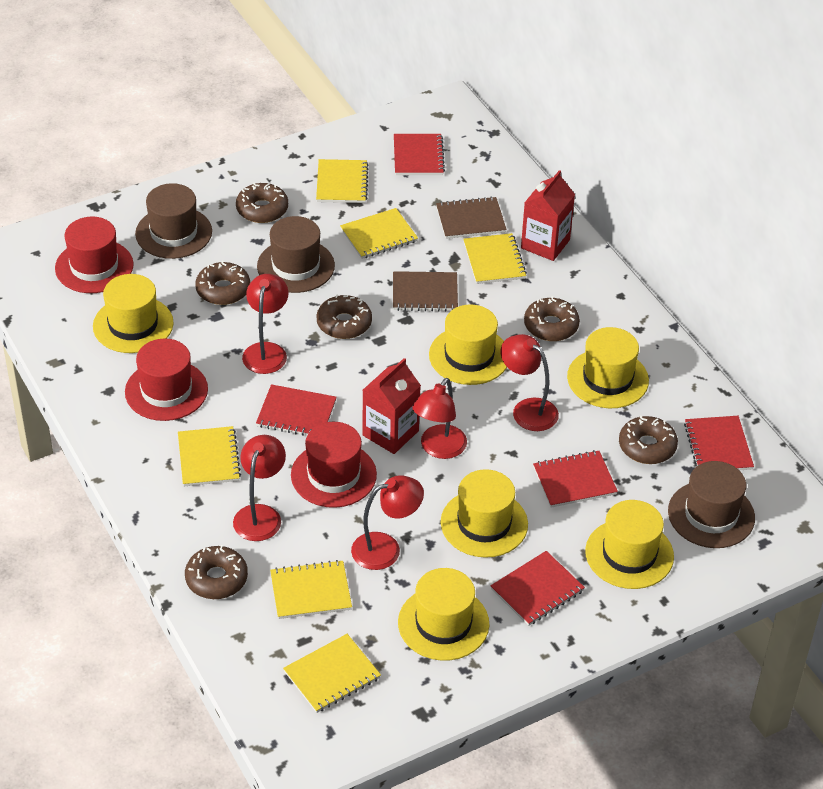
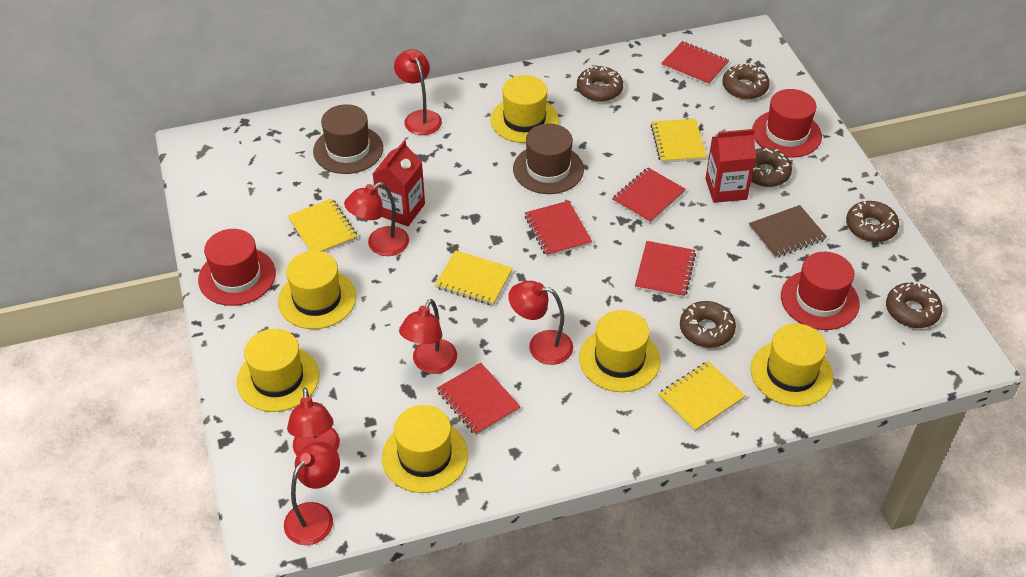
brown hat: [135,183,212,259] [257,216,335,293] [668,461,755,548] = 3 -> [313,104,383,174] [513,123,584,194] = 2
brown notebook: [393,271,458,311] [436,196,507,239] = 2 -> [749,205,827,258] = 1
red lamp: [233,435,286,541] [242,274,288,374] [351,475,424,570] [412,378,467,459] [501,334,559,431] = 5 -> [284,441,340,545] [287,388,340,456] [344,182,409,256] [394,50,442,135] [399,299,457,374] [508,281,573,365] = 6
yellow notebook: [178,426,241,486] [270,560,352,619] [283,634,381,713] [316,159,368,203] [340,208,418,259] [463,233,527,284] = 6 -> [288,198,357,252] [435,250,513,306] [651,119,707,163] [658,361,746,432] = 4

